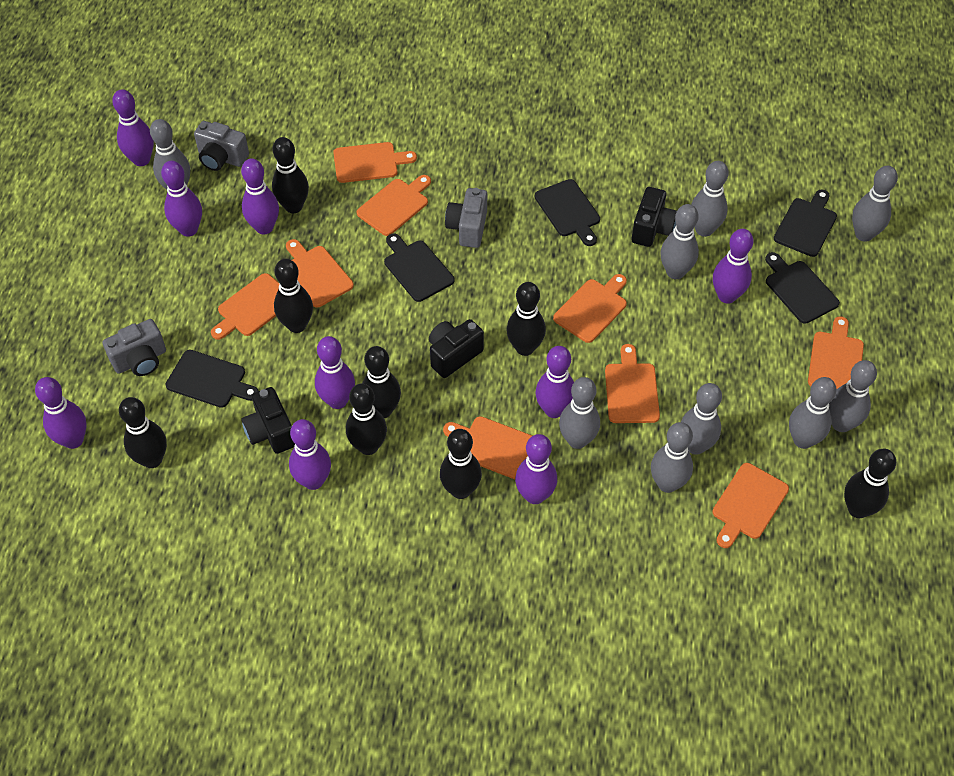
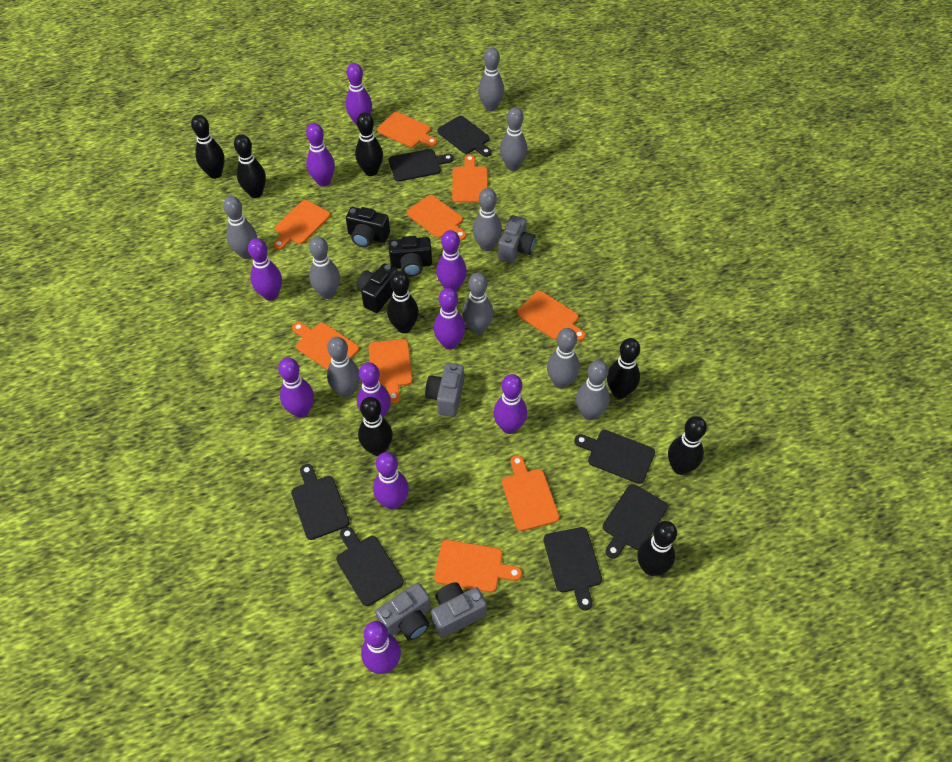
black cutting board: [166,350,258,408] [384,234,454,302] [535,179,600,246] [765,252,840,324] [774,190,837,257] = 5 -> [291,464,349,540] [336,527,404,606] [389,149,454,182] [437,116,492,157] [544,527,602,611] [574,430,655,484] [603,484,668,559] = 7
grey camera: [102,319,166,376] [194,121,249,171] [445,188,487,248] = 3 -> [375,583,431,641] [425,363,464,417] [431,582,487,638] [498,215,536,263] = 4
purple bowling pin: [35,377,87,449] [112,89,154,166] [161,161,202,237] [241,158,279,235] [289,419,331,490] [315,336,355,409] [515,434,557,504] [536,346,574,418] [713,229,753,304] = 9 -> [248,238,282,301] [278,358,314,418] [306,123,335,187] [346,63,372,126] [357,362,391,418] [361,621,401,674] [373,452,409,510] [434,288,465,350] [436,230,467,292] [493,374,527,434] = 10

